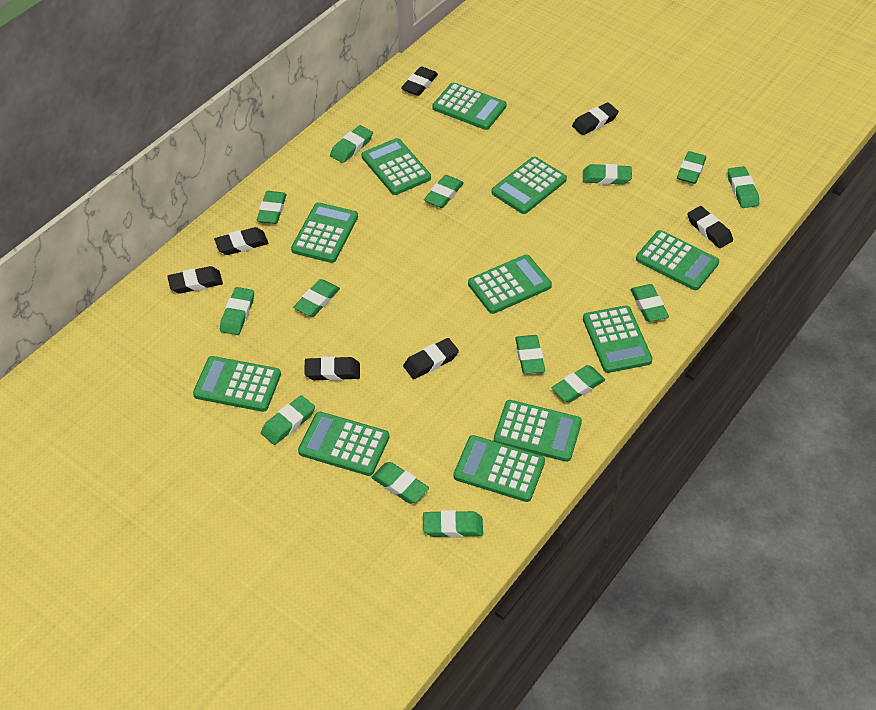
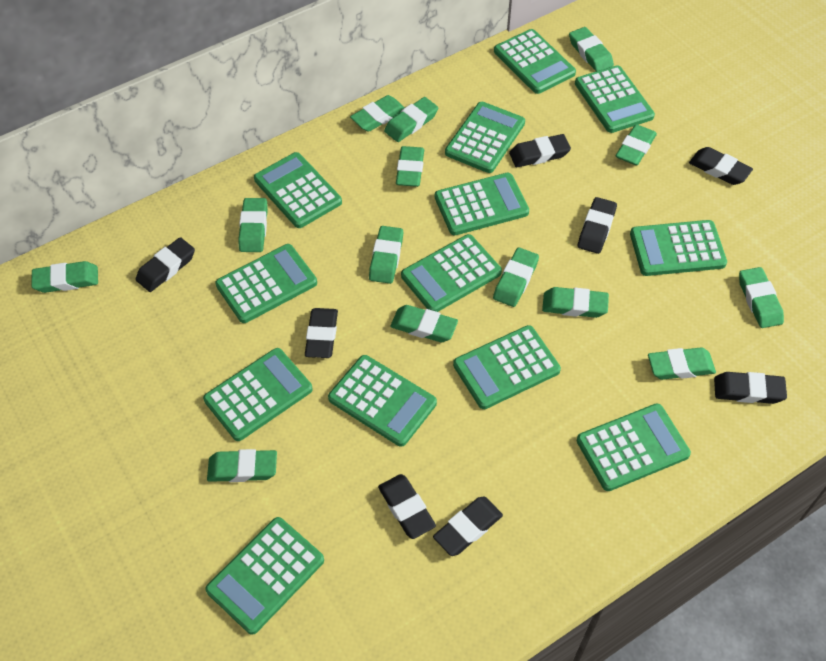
black eraser: [167,266,223,294] [214,227,268,255] [304,356,360,381] [401,66,438,96] [403,338,459,379] [572,103,619,135] [687,206,733,248] = 7 -> [136,237,195,292] [305,308,338,358] [378,474,436,539] [433,497,503,556] [509,134,571,167] [578,197,617,254] [689,147,753,185] [714,372,787,404] = 8
green calculator: [193,356,281,412] [291,202,358,263] [298,412,389,476] [361,138,431,195] [433,82,507,130] [454,435,545,502] [468,255,552,314] [491,157,567,214] [494,400,582,462] [583,305,653,373] [636,230,719,290] = 11 -> [203,348,313,441] [205,517,324,635] [215,244,317,323] [254,152,342,228] [328,355,437,447] [401,234,502,312] [435,173,529,236] [445,102,525,173] [453,325,561,409] [494,29,576,94] [575,65,655,133] [577,403,691,491] [630,220,727,276] = 13

